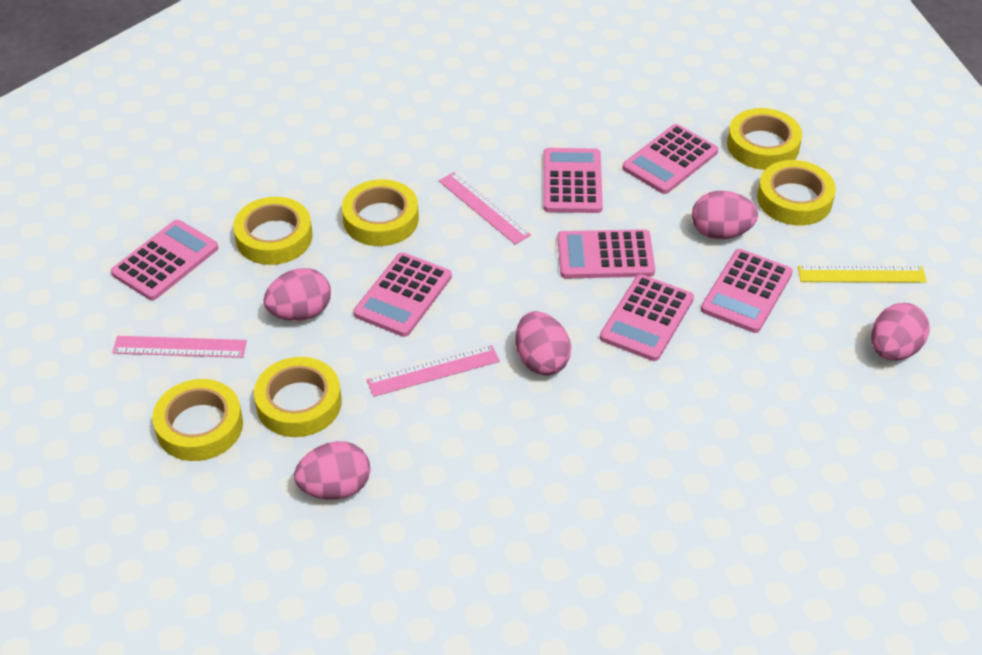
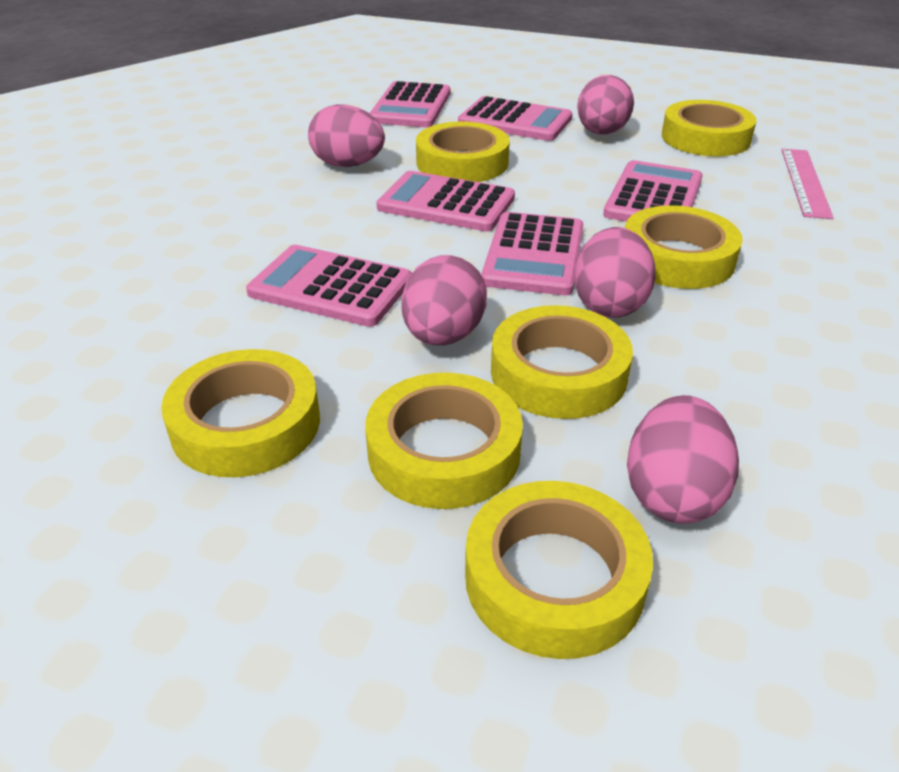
pink calculator: [111,220,218,300] [353,252,452,337] [543,148,603,213] [557,229,655,278] [600,274,694,361] [622,124,718,194] [701,249,793,333] = 7 -> [246,245,412,327] [369,81,450,128] [377,171,515,231] [458,96,573,141] [481,212,583,296] [603,160,703,222] = 6
pink ruler: [112,336,247,358] [367,345,500,397] [439,172,531,245] = 3 -> [782,149,834,219] = 1
yellow ruler: [798,266,927,283] = 1 -> none = 0
yellow tape: [152,379,243,461] [233,197,313,265] [254,357,342,437] [342,179,419,246] [727,108,802,170] [757,160,836,226] = 6 -> [161,349,320,477] [365,373,523,509] [416,122,510,182] [465,481,653,659] [491,305,633,419] [625,205,743,289] [662,100,757,156] = 7

